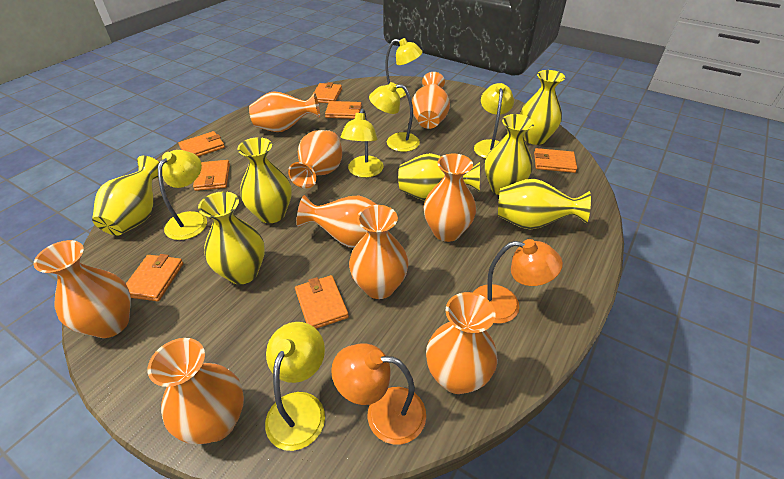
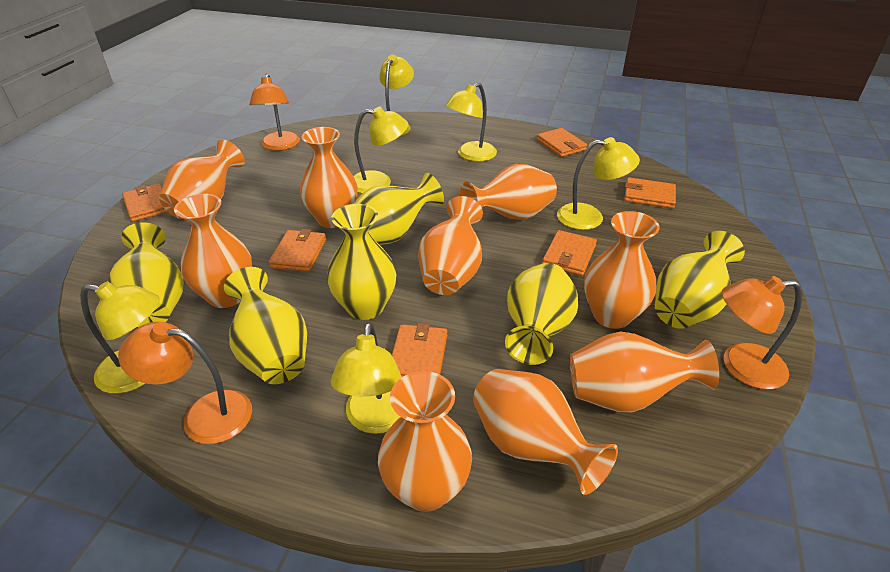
orange lamp: [331,343,426,444] [473,239,563,324] = 2 -> [118,322,252,444] [250,74,300,151] [722,276,802,390] = 3
orange wallet: [126,254,184,301] [178,131,225,157] [193,160,230,191] [295,275,349,329] [313,82,342,103] [325,101,362,119] [534,148,577,173] = 7 -> [122,184,168,222] [269,229,326,272] [392,323,447,377] [537,128,587,157] [543,230,597,276] [624,178,676,208] = 6
yellow vase: [92,156,159,236] [198,191,265,284] [238,137,292,223] [398,153,480,201] [485,114,534,195] [498,179,591,230] [520,70,565,145] = 7 -> [107,222,184,327] [224,267,307,384] [327,204,396,320] [354,173,444,245] [505,263,578,365] [655,231,745,329] = 6

